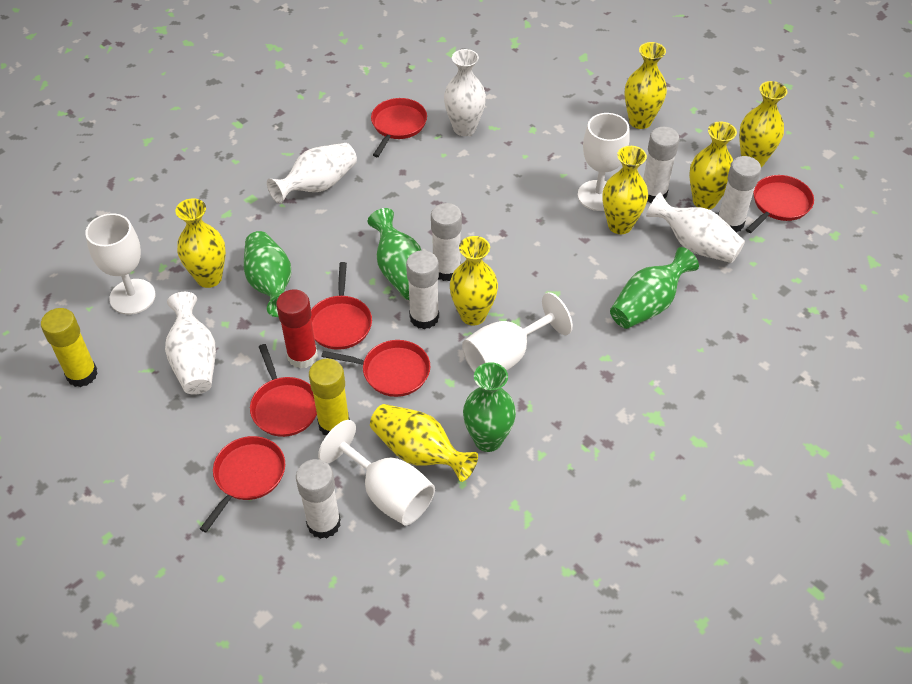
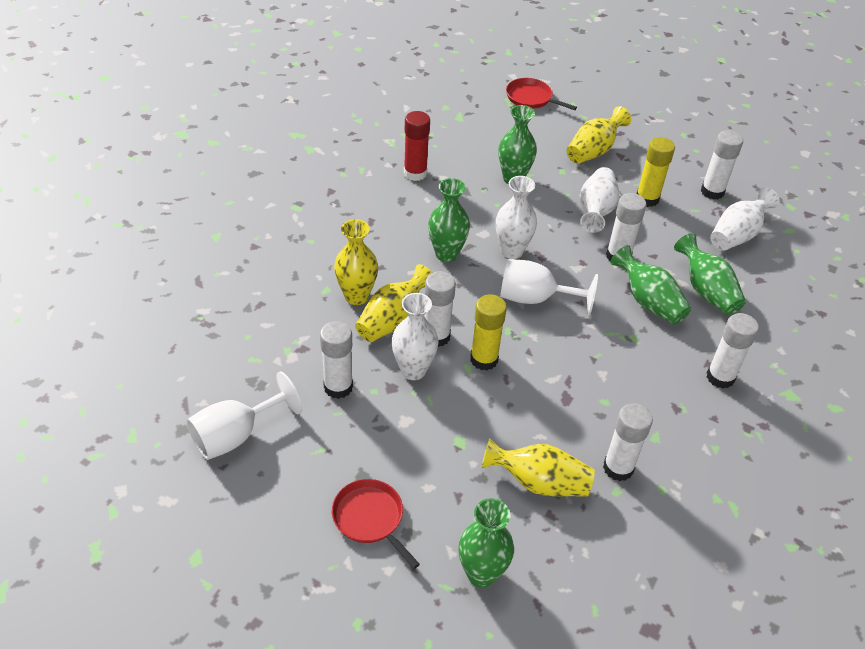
green vase: [244,231,291,317] [368,208,421,300] [463,362,516,452] [610,247,699,329] = 4 -> [428,178,470,262] [458,498,514,588] [499,105,537,184] [610,245,691,325] [674,233,746,315] = 5
red pan: [200,436,285,532] [250,344,317,437] [311,262,372,350] [321,340,430,397] [371,98,427,157] [746,175,814,233] = 6 -> [332,479,420,569] [506,78,577,110] = 2
white glue stick: [296,459,341,539] [406,250,439,329] [431,203,462,281] [643,127,680,203] [718,156,761,233] = 5 -> [320,321,353,399] [425,271,456,347] [603,403,653,481] [606,193,647,261] [701,130,743,200] [707,313,759,389] = 6
white goblet: [85,213,156,315] [318,420,435,526] [462,292,573,372] [578,113,629,211] = 4 -> [187,371,302,460] [500,259,598,315] = 2
yellow vase: [175,198,226,288] [370,404,478,482] [450,236,498,325] [602,146,648,234] [624,42,667,129] [689,121,737,210] [739,81,787,167] = 7 -> [334,219,378,305] [355,264,432,342] [481,438,595,497] [566,106,631,164] = 4

